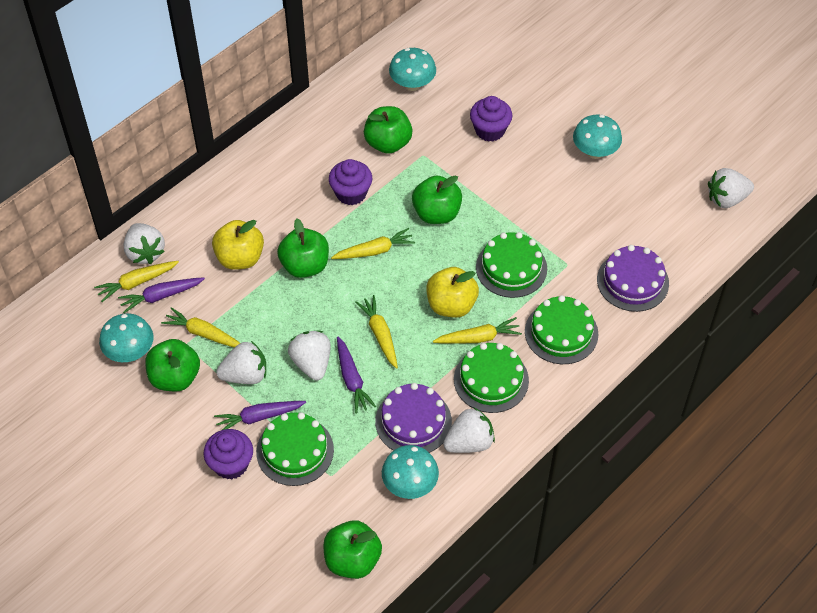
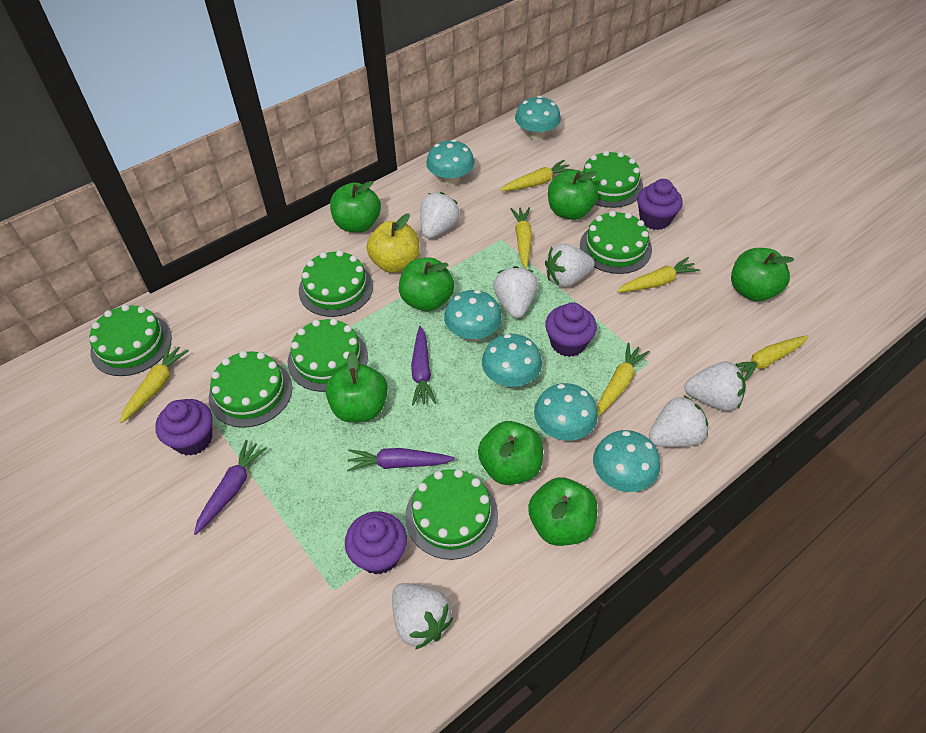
green apple: [145,339,200,392] [277,219,329,278] [323,520,382,579] [364,106,412,154] [412,176,462,224] = 5 -> [326,351,388,423] [330,181,381,233] [399,258,454,311] [478,421,543,485] [528,477,597,546] [548,170,598,220] [731,248,794,302] = 7
green cake: [256,412,334,486] [454,343,529,413] [476,232,547,298] [525,295,598,364] = 4 -> [89,304,172,376] [209,351,292,428] [288,318,368,392] [299,250,373,317] [405,469,498,560] [580,211,652,274] [582,151,643,208] = 7
purple cake: [375,383,452,453] [597,245,669,312] = 2 -> none = 0
purple cupcake: [203,429,253,480] [329,159,372,205] [470,96,512,142] = 3 -> [155,399,213,456] [345,511,407,574] [545,302,597,357] [637,179,683,230] = 4
turquoise mushroom: [99,313,154,362] [382,445,439,499] [389,48,436,91] [573,115,622,159] = 4 -> [426,139,475,186] [444,290,502,342] [482,334,542,387] [515,96,561,141] [534,383,598,441] [593,430,660,492] = 6
white strawberry: [124,223,165,264] [216,341,266,384] [288,331,331,380] [443,407,495,453] [708,168,754,208] = 5 -> [392,583,453,649] [420,192,460,238] [493,266,538,318] [545,243,595,287] [649,396,708,447] [684,361,746,411] = 6
yellow apple: [212,220,264,270] [426,267,479,318] = 2 -> [367,214,420,273] = 1
yellow carrot: [94,261,179,302] [161,307,240,347] [331,228,415,259] [355,295,398,369] [433,317,522,344] = 5 -> [120,344,189,423] [500,160,574,191] [510,207,532,268] [597,343,649,417] [617,257,700,292] [735,335,809,381] = 6

